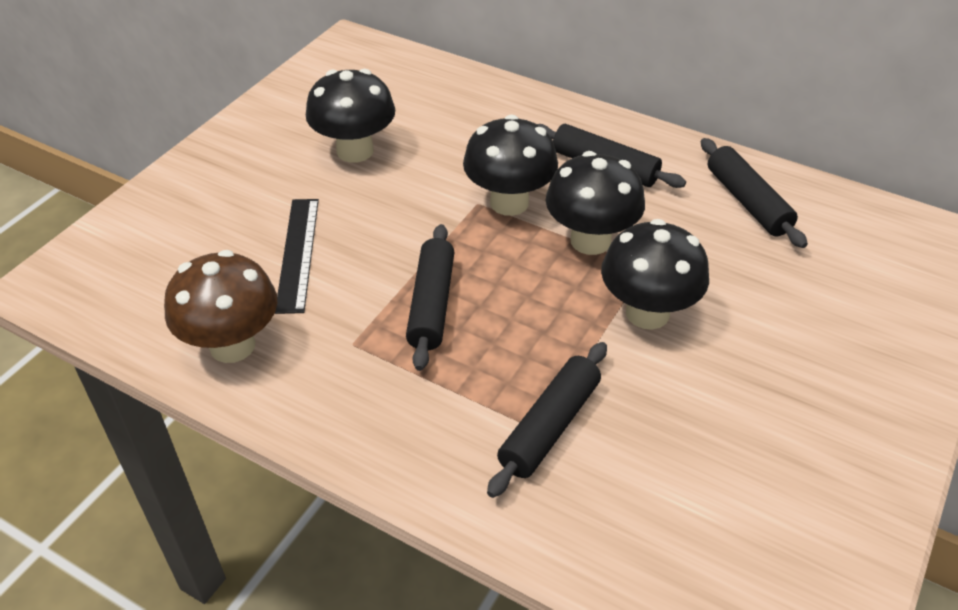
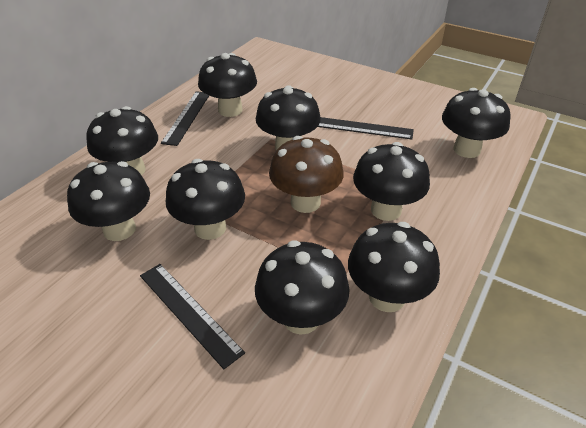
black mushroom: [306,69,395,163] [463,115,558,216] [545,151,645,255] [601,219,709,330] = 4 -> [67,161,150,241] [86,106,158,175] [166,159,245,240] [198,53,257,117] [255,240,350,335] [256,85,321,150] [348,222,440,312] [353,142,430,221] [442,88,510,158] = 9
black rolling pin: [406,224,455,371] [487,342,607,498] [537,124,686,188] [701,138,808,248] = 4 -> none = 0
black ruler: [275,199,319,314] = 1 -> [140,264,245,369] [161,91,209,146] [318,117,414,139] = 3

